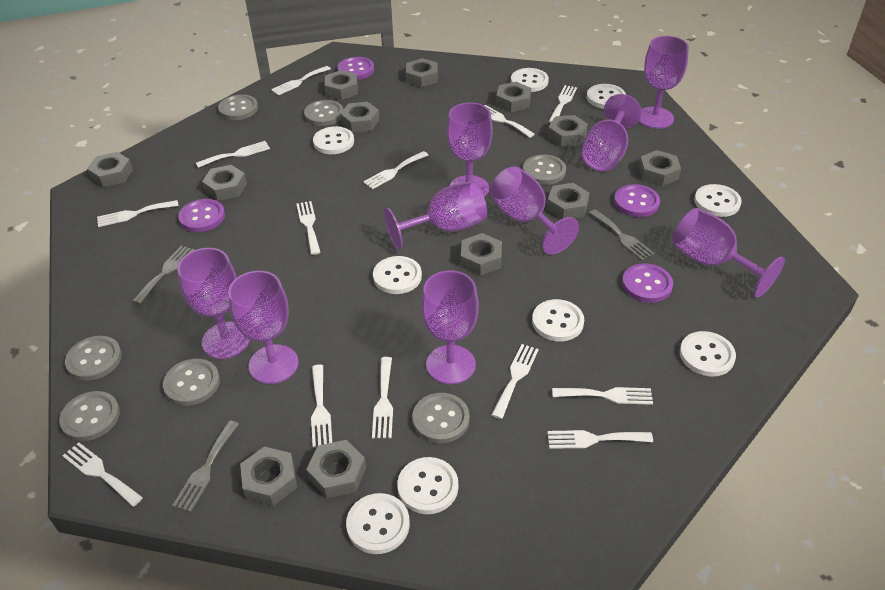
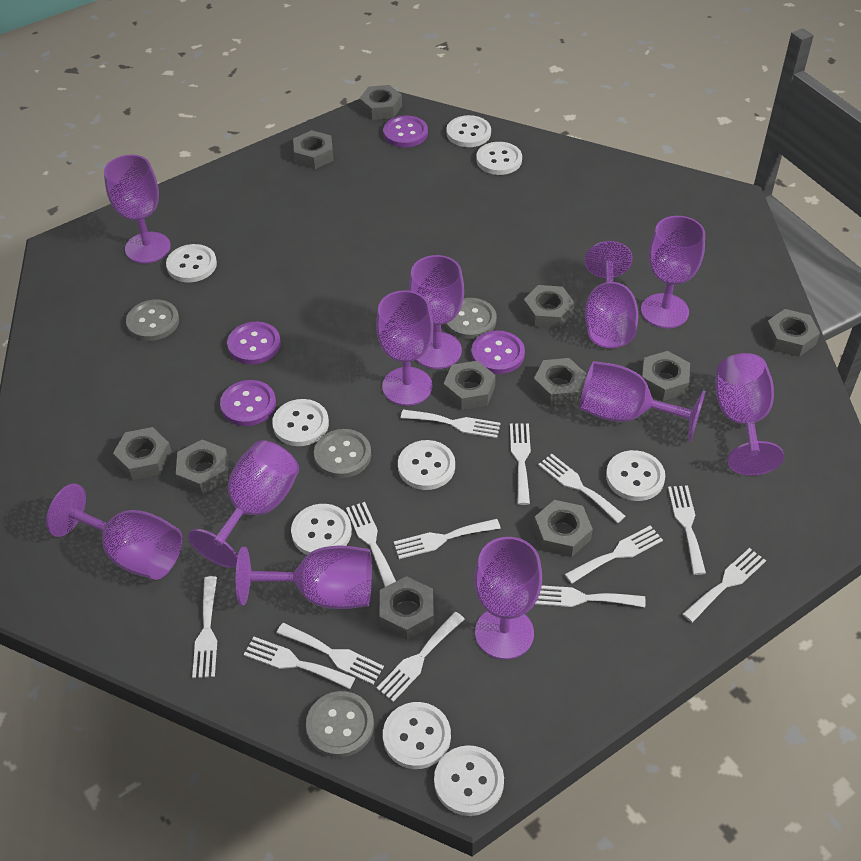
grey button: [59,391,120,441] [65,336,122,381] [163,359,220,406] [218,94,258,120] [304,100,343,126] [413,393,470,443] [523,154,566,185] = 7 -> [126,300,179,341] [306,691,374,758] [314,429,371,478] [445,298,496,339] = 4
grey fork: [133,246,194,304] [172,420,239,512] [589,209,654,261] = 3 -> none = 0
grey nut: [87,152,133,187] [202,165,247,201] [240,446,297,506] [306,440,366,498] [325,70,358,100] [340,102,379,133] [406,58,438,87] [461,233,502,276] [496,82,531,112] [547,183,590,219] [548,115,588,147] [639,150,681,186] = 12 -> [113,427,172,480] [176,439,229,495] [293,130,334,169] [359,85,402,120] [380,576,434,640] [443,361,496,410] [523,285,575,329] [533,358,587,406] [534,500,593,557] [641,351,690,401] [765,309,820,357] = 11
purple goblet: [177,248,250,359] [228,271,299,384] [384,181,487,250] [421,270,479,384] [447,102,493,197] [490,166,579,255] [581,94,641,171] [639,36,689,129] [672,208,785,298] = 9 -> [46,484,182,580] [104,155,171,264] [188,440,299,568] [236,546,372,609] [376,290,433,406] [409,255,464,369] [474,537,542,660] [579,361,706,442] [585,241,638,348] [641,216,705,328] [715,353,784,476] = 11

